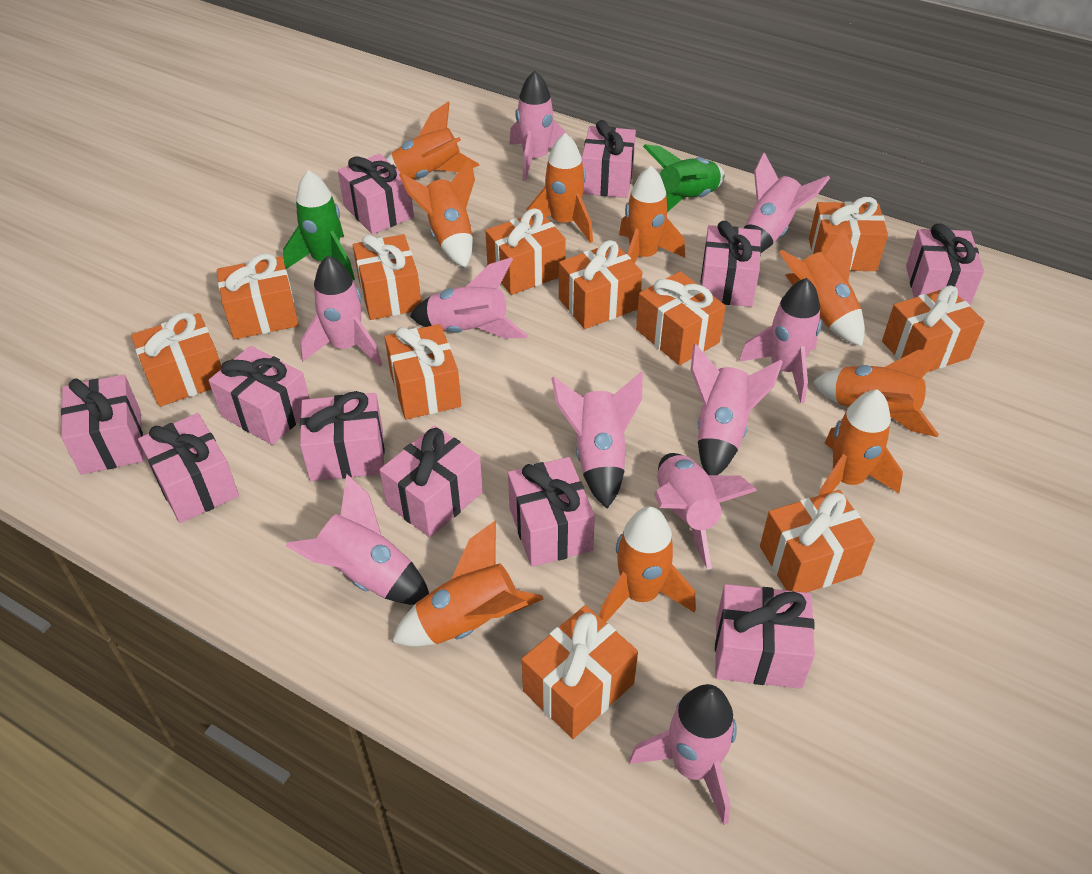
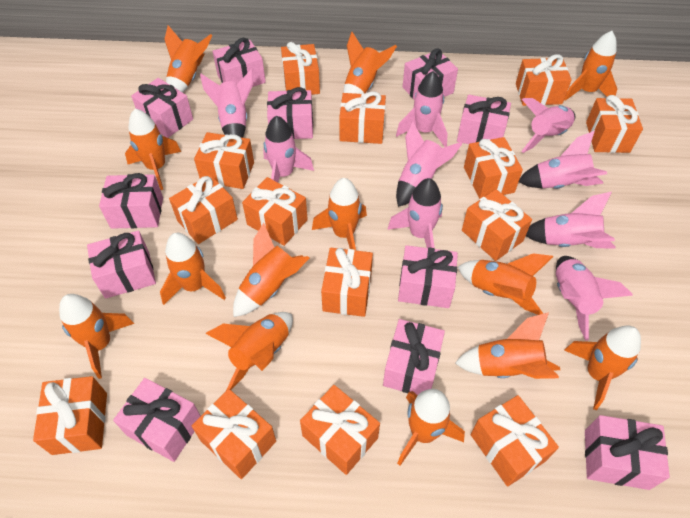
green rocket: [283,170,355,280] [643,144,725,212] = 2 -> none = 0
orange gift: [131,312,221,407] [217,253,299,339] [353,234,421,320] [385,324,461,420] [485,208,566,295] [522,605,638,739] [559,240,642,329] [636,271,726,365] [760,490,875,593] [809,197,888,271] [882,285,985,372] = 11 -> [33,376,107,455] [169,175,238,244] [192,389,276,479] [194,132,254,189] [242,177,308,246] [281,42,320,95] [300,385,380,475] [321,248,373,317] [339,92,386,144] [462,189,532,261] [464,137,523,199] [471,395,559,487] [516,54,572,106] [586,95,643,153] = 14
orange rocket: [386,101,480,179] [392,521,544,647] [399,158,475,268] [526,133,593,243] [599,506,696,622] [619,166,685,263] [779,227,865,346] [812,349,947,437] [818,389,903,496] = 9 -> [59,294,134,379] [125,109,181,190] [160,233,226,305] [164,25,213,93] [205,312,293,391] [233,223,309,317] [312,178,367,250] [343,32,397,94] [397,389,465,465] [455,312,560,379] [458,253,553,315] [564,31,617,101] [564,325,641,410] = 13
pink rocket: [286,474,429,605] [300,255,382,367] [410,258,528,338] [509,70,568,181] [551,372,643,509] [629,684,737,825] [654,453,757,570] [691,343,783,475] [738,278,822,403] [744,152,830,253] = 10 -> [200,69,253,138] [263,115,314,182] [387,178,443,248] [396,71,448,147] [396,121,463,207] [519,131,607,189] [521,98,575,153] [526,192,616,249] [556,256,633,341] = 9

